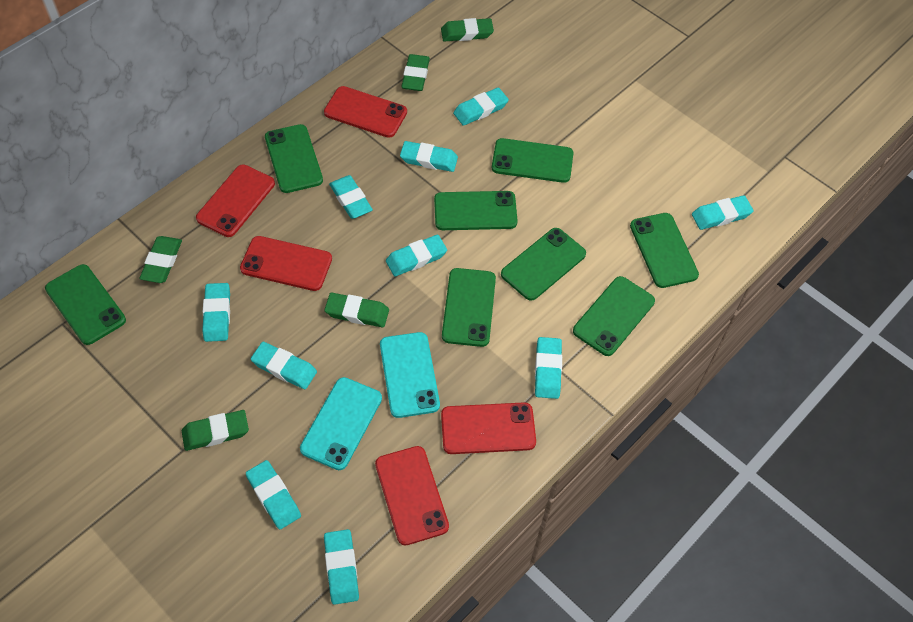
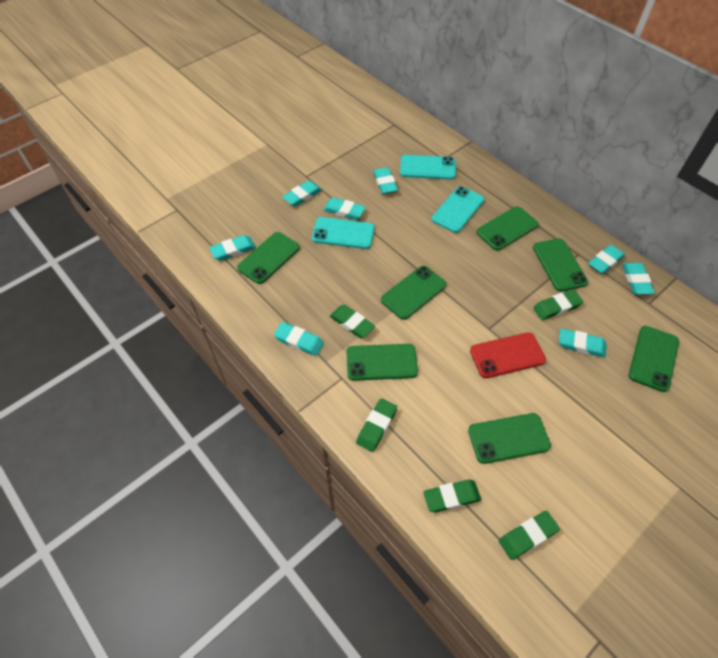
green phone: [45,264,126,345] [265,124,323,193] [434,191,518,230] [442,268,496,347] [492,138,573,183] [501,228,586,301] [573,276,655,356] [630,213,699,288] = 8 -> [237,232,300,284] [347,344,418,381] [381,266,446,320] [468,413,551,464] [476,206,539,251] [533,238,588,292] [629,326,679,392] = 7
red phone: [196,165,275,237] [240,236,332,291] [324,86,407,138] [375,446,449,545] [441,402,536,454] = 5 -> [470,332,546,378] = 1
turquoise eraser: [202,283,230,342] [246,460,301,529] [251,342,317,389] [324,529,359,605] [329,175,373,219] [386,235,447,276] [400,141,458,172] [453,87,509,126] [535,337,562,399] [692,195,754,230] = 10 -> [209,235,256,261] [274,322,324,356] [282,180,322,207] [323,197,366,220] [373,167,398,194] [559,328,607,358] [588,245,625,274] [622,263,655,295] = 8
turquoise phone: [300,377,382,470] [380,332,440,418] = 2 -> [312,217,375,249] [400,155,456,180] [432,186,484,233] = 3

